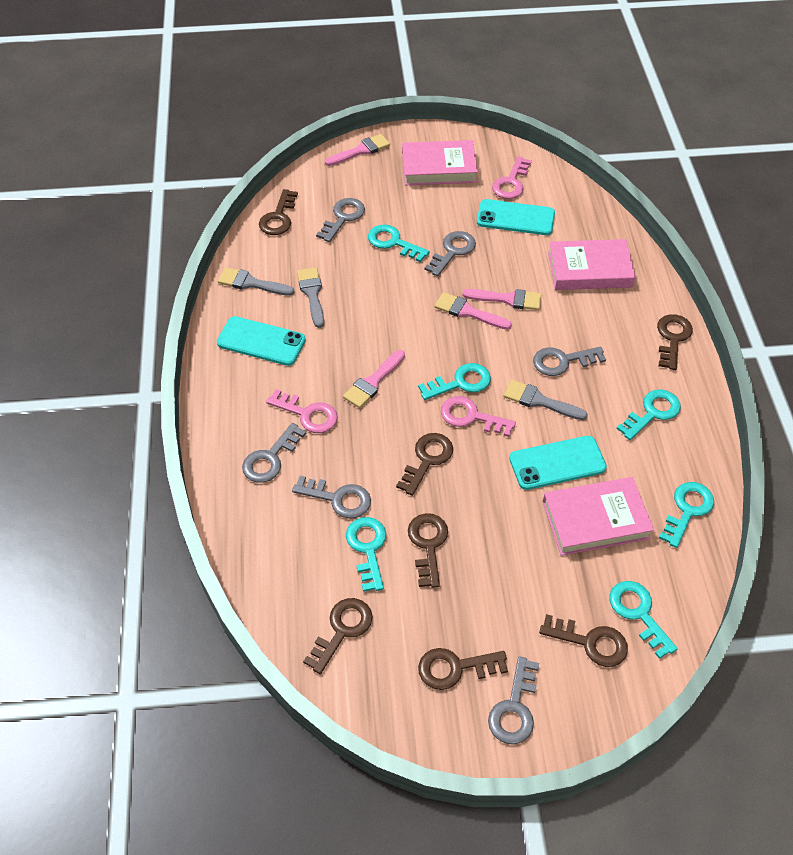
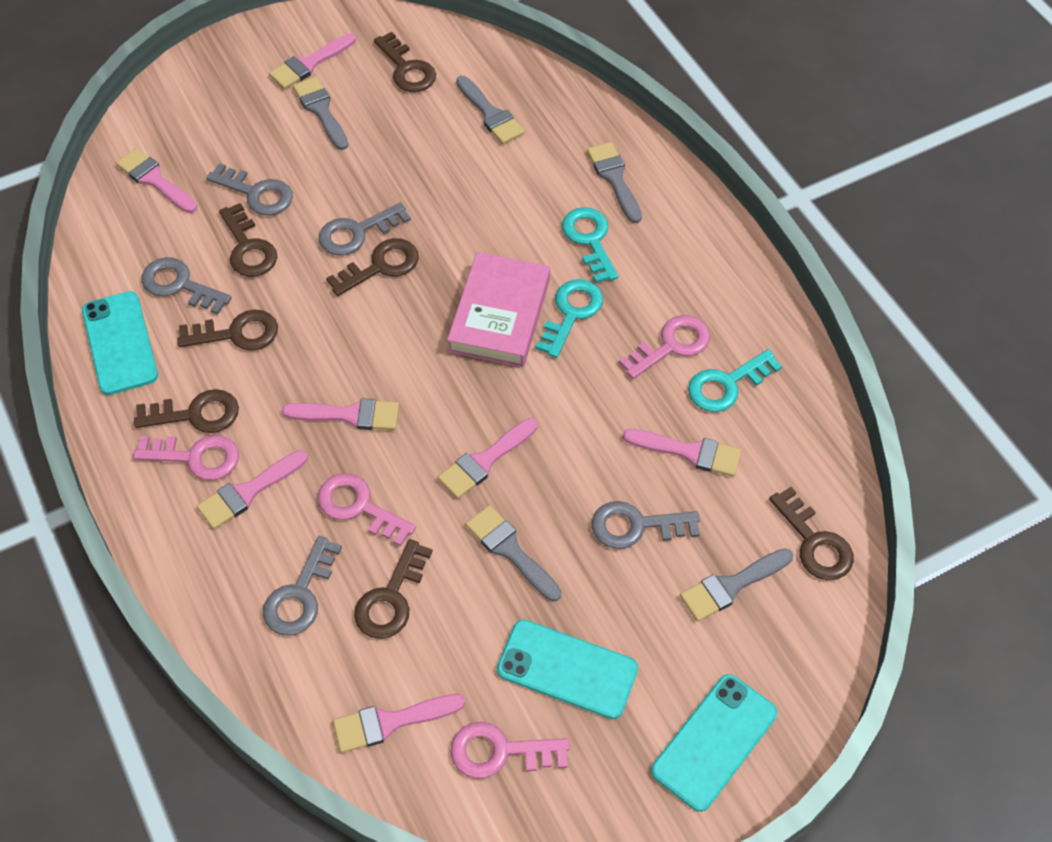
grey brush: [218,267,295,296] [297,267,324,328] [503,380,588,420] = 3 -> [293,76,349,150] [456,76,525,144] [466,505,562,601] [587,142,642,223] [680,548,793,622] = 5
grey key: [242,423,306,483] [292,475,371,519] [316,198,365,242] [424,231,476,276] [488,656,539,744] [533,347,606,376] = 6 -> [142,257,232,315] [206,163,293,215] [263,536,342,636] [319,202,411,256] [592,501,700,549] = 5
pink book: [402,140,478,185] [543,477,654,556] [548,239,636,290] = 3 -> [447,252,550,367] = 1
pink brush: [325,134,390,166] [343,350,405,408] [435,292,512,330] [462,289,541,310] = 4 -> [116,148,197,213] [197,450,308,529] [269,33,356,89] [282,398,399,430] [333,694,465,753] [438,418,538,499] [623,429,741,477] = 7
pink key: [266,389,338,433] [441,396,516,437] [492,156,532,199] = 3 -> [133,435,239,480] [318,473,416,547] [450,722,570,779] [619,315,710,379] = 4
turquoise key: [346,517,386,592] [368,225,430,262] [418,363,491,400] [610,581,678,659] [616,389,681,440] [659,482,714,548] = 6 -> [536,279,603,358] [562,207,618,283] [688,349,782,412] = 3

